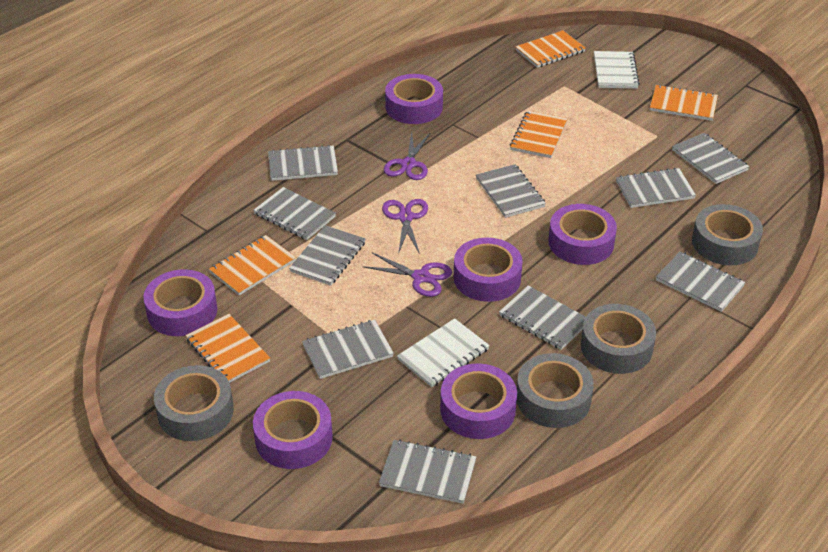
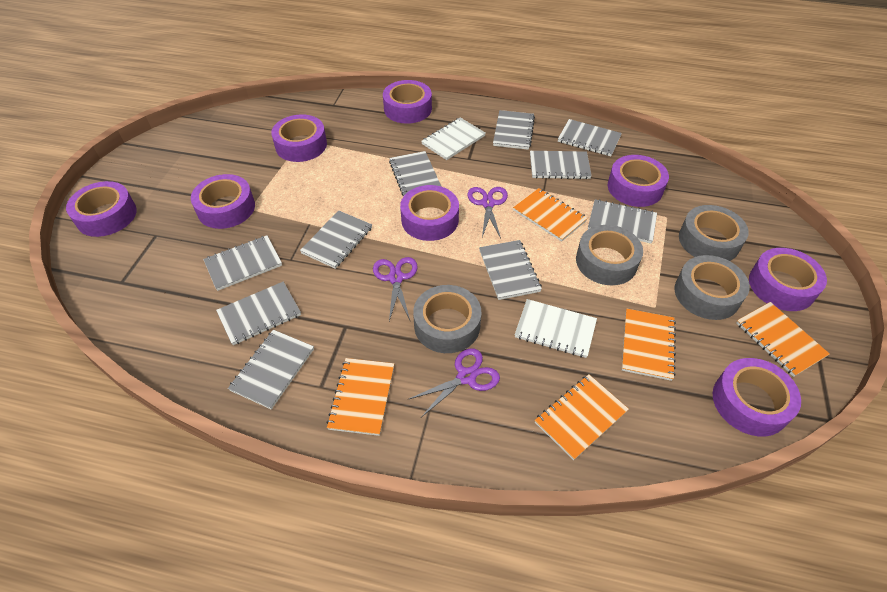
purple tape: [143,270,217,336] [253,391,333,469] [385,74,443,124] [440,363,517,439] [454,238,523,302] [548,204,617,265] = 6 -> [66,181,137,237] [191,174,255,229] [271,114,327,162] [383,80,432,124] [400,185,459,241] [608,155,669,207] [713,358,801,436] [749,248,827,311] = 8

